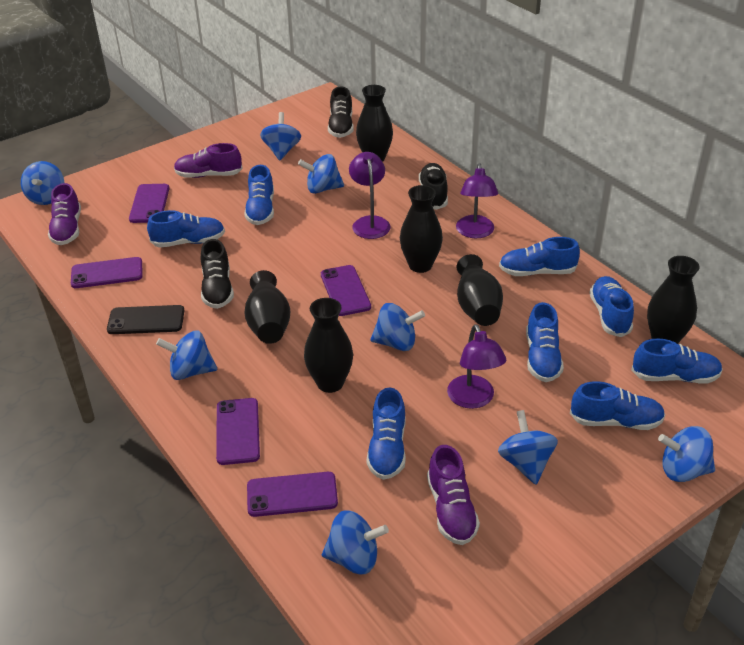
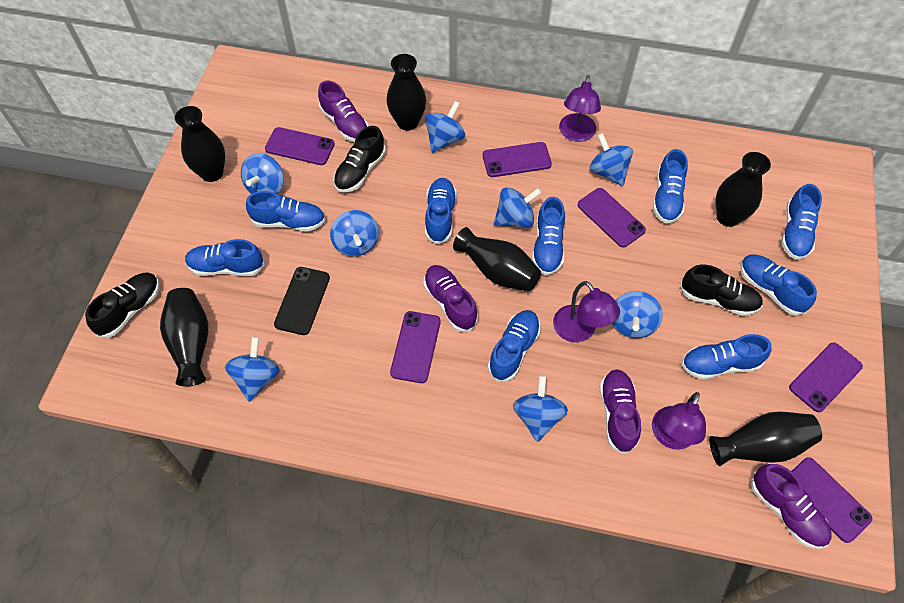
blue shoe: [147,210,225,248] [244,165,274,225] [367,387,406,480] [499,237,580,276] [526,302,564,382] [570,381,665,430] [590,276,634,337] [631,339,723,384] = 8 -> [185,239,265,276] [246,191,325,232] [425,178,457,244] [488,310,541,381] [532,197,565,275] [653,149,688,223] [681,334,772,379] [740,255,817,316] [781,184,822,260] = 9
purple phone: [71,257,143,288] [129,184,169,223] [216,398,260,465] [247,472,338,517] [321,265,371,316] = 5 -> [265,127,335,165] [390,311,441,383] [483,142,552,177] [578,188,646,247] [789,342,863,412] [791,457,872,543] = 6
purple shoe: [48,183,81,245] [174,143,243,178] [427,445,480,545] = 3 -> [318,81,369,142] [424,265,478,332] [599,369,641,454] [751,464,832,549] = 4

